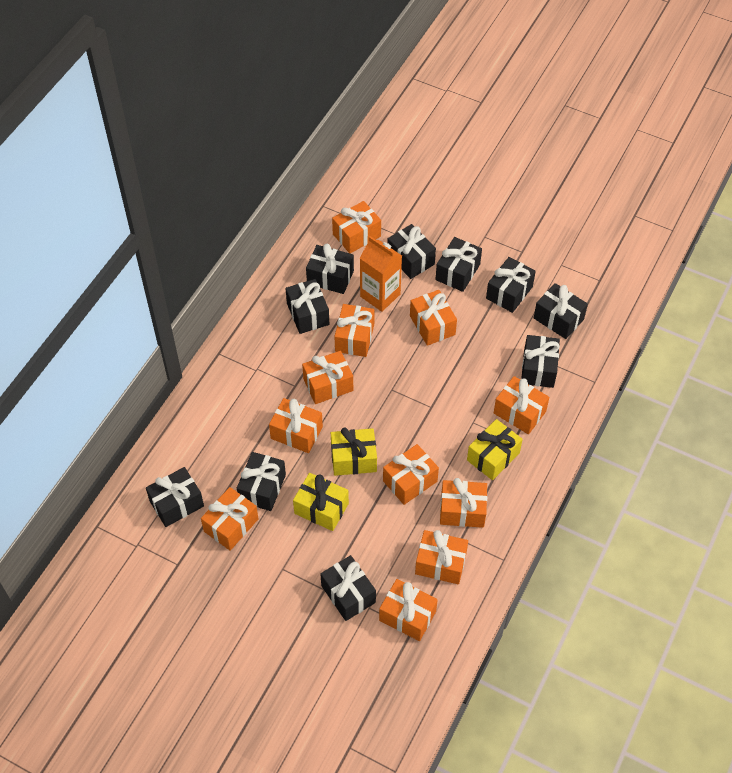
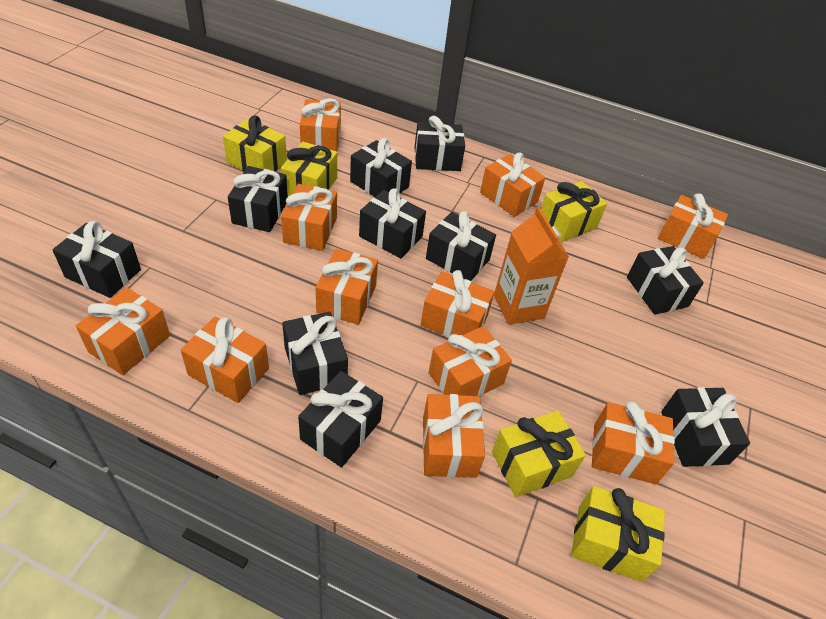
yellow gift: [293,473,349,531] [331,428,377,476] [467,419,523,480] = 3 -> [223,116,287,172] [281,142,337,196] [492,411,586,497] [541,181,607,242] [571,486,665,582] = 5

